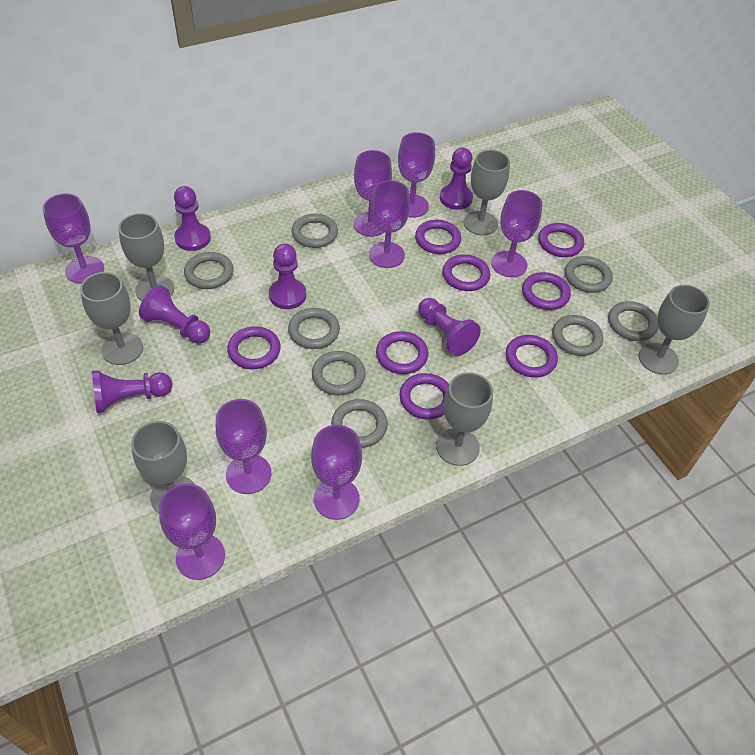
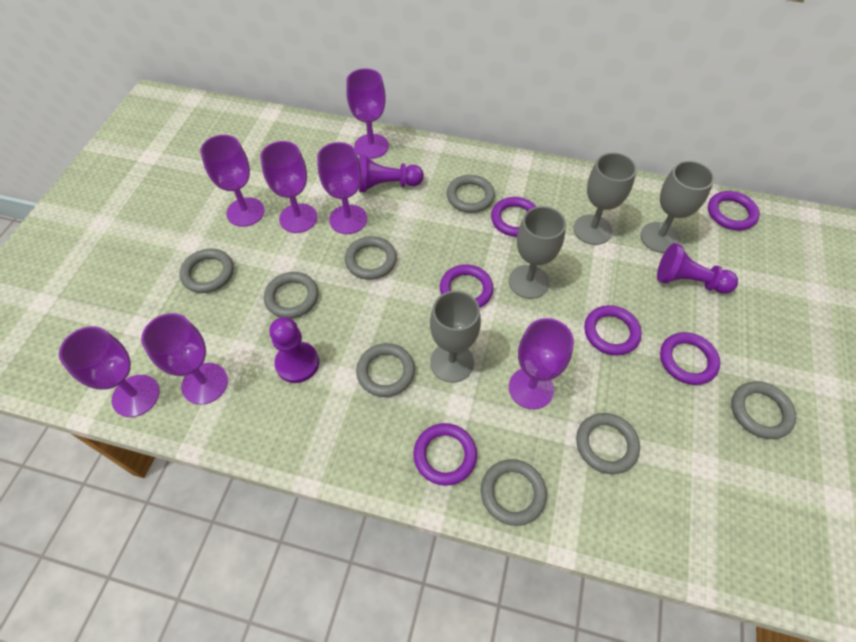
grey goblet: [80,272,143,365] [118,213,174,301] [131,421,195,513] [436,372,493,466] [464,150,510,235] [639,285,710,375] = 6 -> [430,291,481,382] [509,206,566,299] [573,153,637,245] [640,161,714,253] = 4
purple goblet: [42,193,104,284] [159,484,225,580] [216,399,271,494] [311,425,362,520] [353,150,392,237] [369,180,410,268] [398,132,435,218] [491,190,542,277] = 8 -> [59,326,159,417] [141,313,228,405] [200,135,265,227] [260,141,317,233] [317,142,367,234] [346,68,389,159] [509,318,574,410] = 7
purple pawn: [92,370,172,413] [139,285,210,344] [174,186,211,251] [269,243,306,309] [418,298,481,356] [440,148,473,210] = 6 -> [269,317,319,383] [359,155,424,192] [657,243,738,294] = 3
purple ring: [227,326,281,369] [376,331,428,374] [399,373,449,419] [415,220,461,254] [442,254,490,291] [506,335,558,377] [522,272,571,310] [538,223,584,257] = 8 -> [413,423,477,486] [440,265,494,308] [491,197,537,237] [584,305,642,355] [660,332,720,385] [708,191,760,230] = 6

